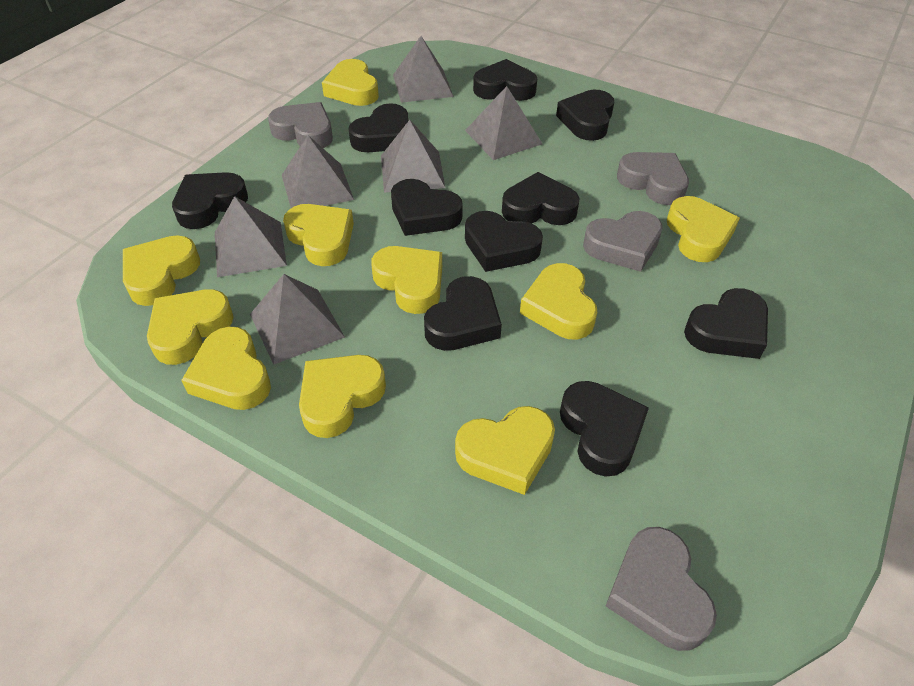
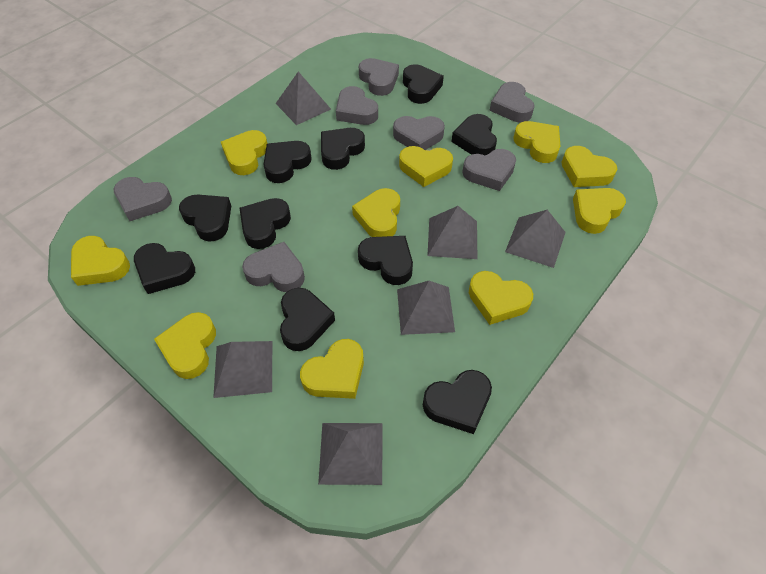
grey heart: [268,102,333,148] [583,211,663,272] [606,527,717,651] [617,152,689,205] = 4 -> [114,177,172,221] [242,242,305,292] [336,86,378,125] [359,58,399,96] [393,116,445,150] [462,149,516,191] [490,82,534,122] = 7

